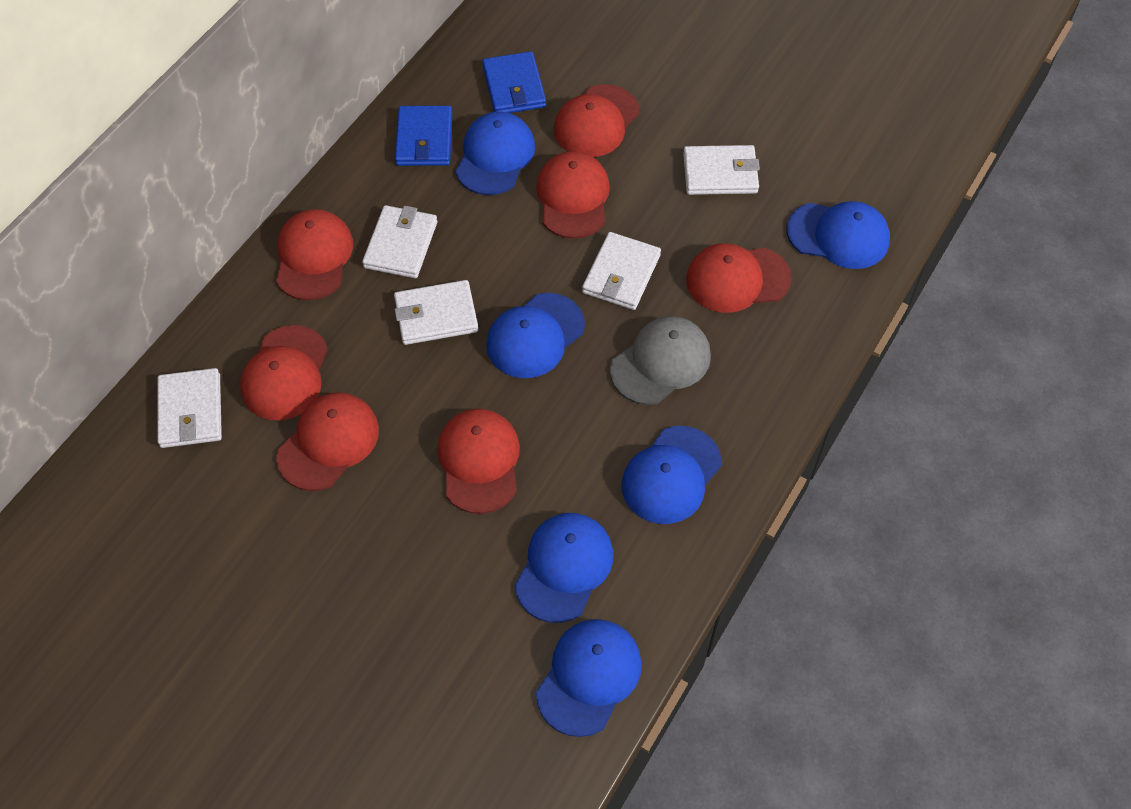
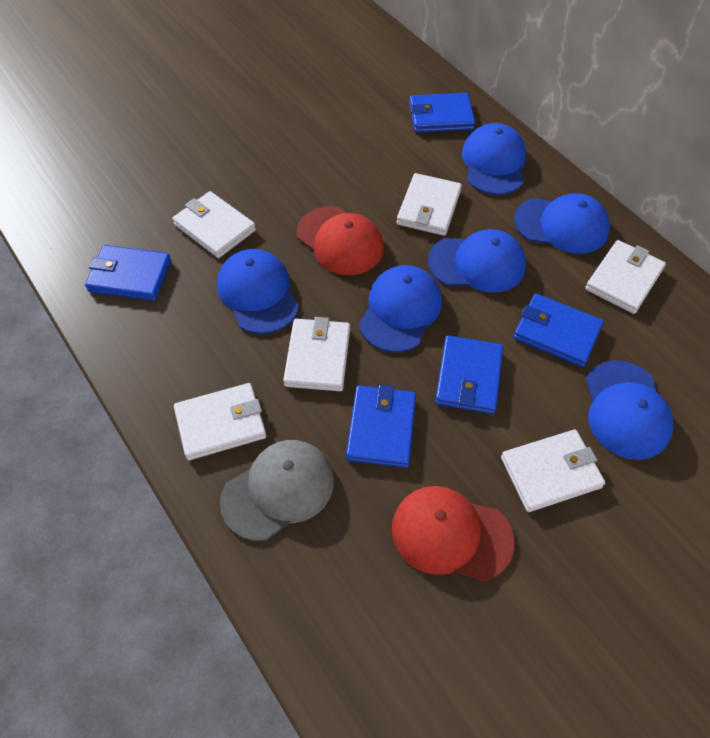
blue wallet: [395,106,452,166] [482,51,546,113] = 2 -> [85,245,171,301] [346,384,416,468] [409,93,475,133] [435,335,503,414] [514,293,604,367] = 5
red cap: [240,325,328,420] [276,209,353,300] [276,392,379,491] [437,409,520,514] [536,151,610,239] [554,84,639,157] [686,243,792,313] = 7 -> [296,206,384,275] [392,486,515,581] = 2
white wallet: [157,368,222,448] [362,205,437,278] [394,280,478,345] [582,232,661,310] [683,145,760,195] = 5 -> [172,191,256,258] [174,383,266,460] [283,317,350,391] [397,173,462,236] [501,430,605,512] [585,240,666,314] = 6

